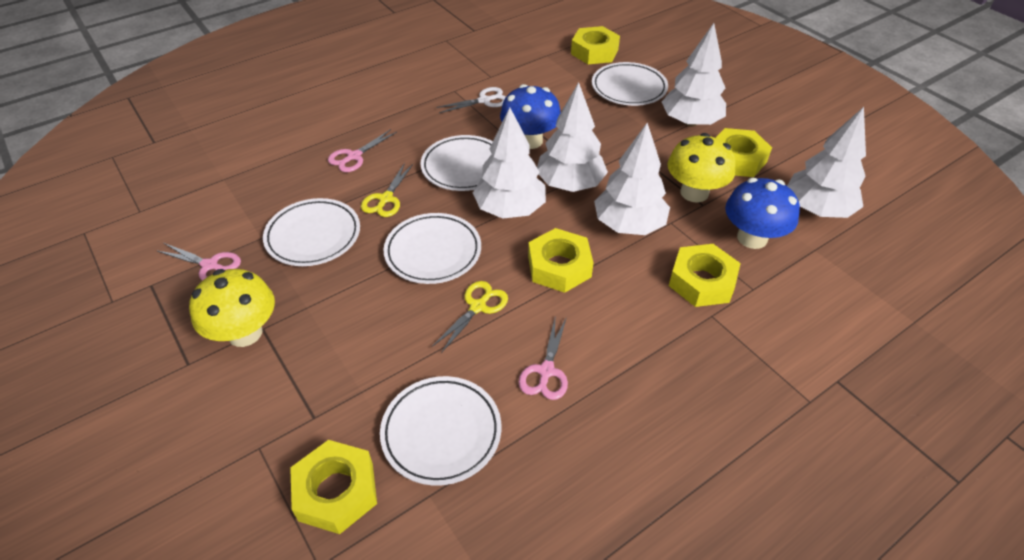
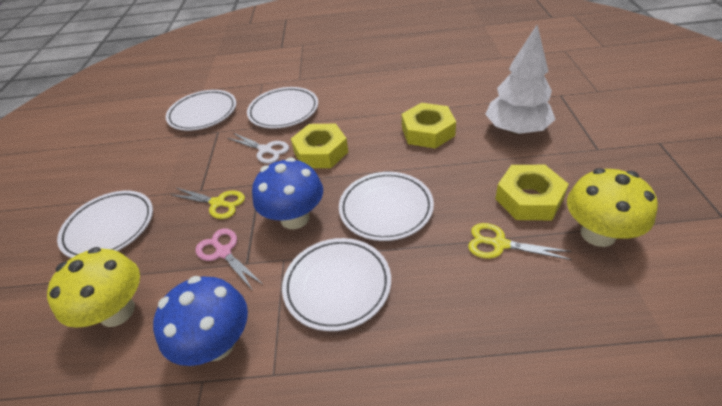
pink scissors: [157,243,241,281] [328,129,397,172] [518,317,568,400] = 3 -> [196,228,262,291] = 1
white tree: [473,107,546,219] [537,82,608,192] [594,123,670,235] [662,23,726,127] [787,107,866,218] = 5 -> [485,25,555,134] = 1
yellow nut: [290,440,377,534] [528,228,594,293] [571,26,620,64] [669,244,741,307] [716,128,772,177] = 5 -> [291,124,348,168] [402,103,456,148] [495,165,569,220] = 3

